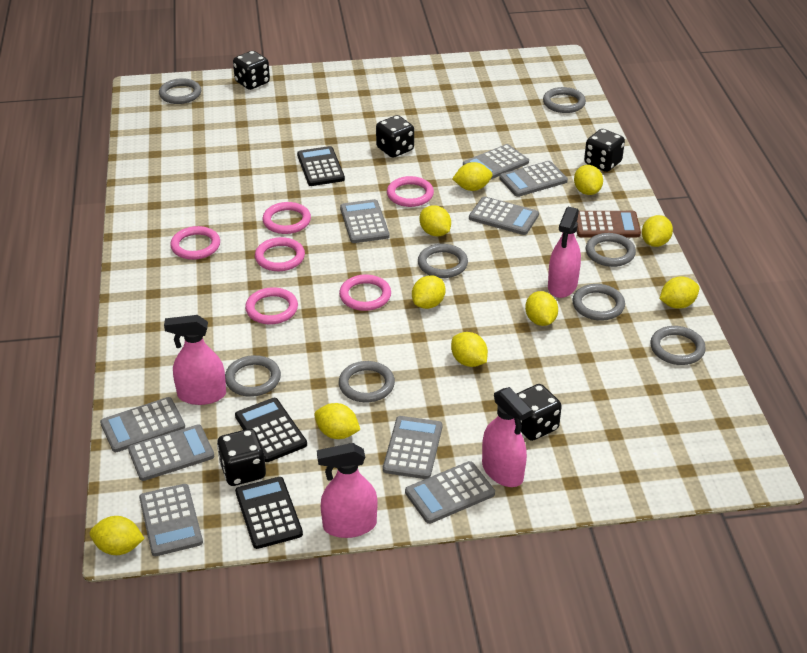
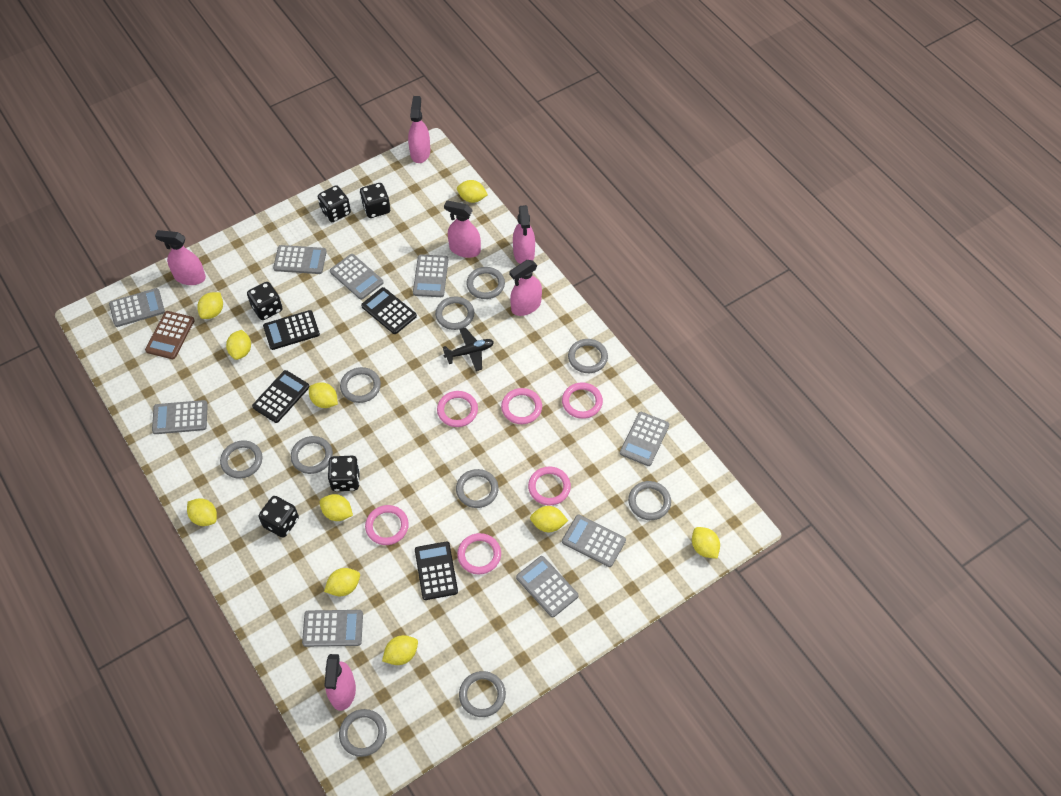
black calculator: [235,398,307,462] [235,477,303,549] [297,146,345,186] = 3 -> [252,370,309,423] [263,310,320,350] [361,287,417,334] [415,541,458,600] = 4
black plane: none = 0 -> [443,327,494,371] = 1
grey ring: [159,78,201,104] [225,355,281,397] [339,361,395,402] [418,244,468,278] [543,87,586,113] [572,284,625,321] [586,233,636,267] [650,326,706,365] = 8 -> [220,440,262,478] [291,436,333,474] [339,709,387,757] [340,367,381,403] [435,297,475,330] [456,469,499,508] [459,671,506,717] [466,267,505,299] [568,339,608,373] [628,481,671,520] = 10
pink spray bottle: [164,315,226,405] [317,443,377,538] [482,387,532,487] [548,207,581,298] = 4 -> [155,230,206,285] [324,654,356,711] [408,96,430,163] [444,201,481,258] [509,260,542,316] [513,205,535,264] = 6

